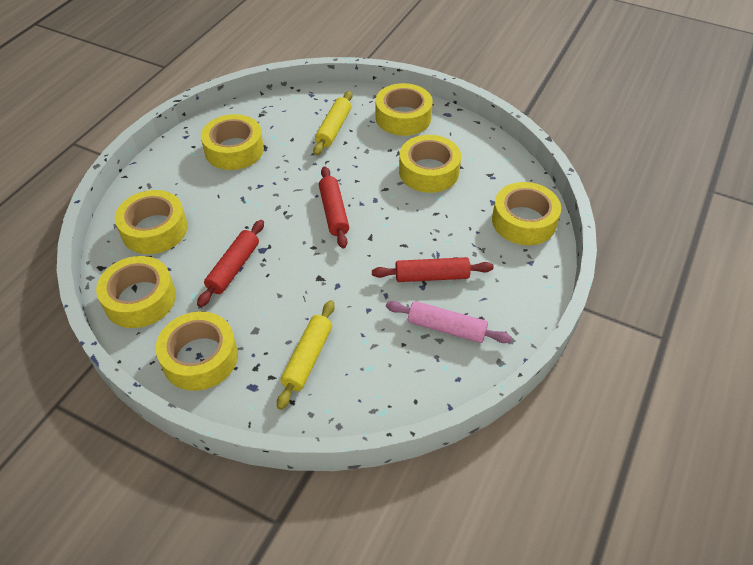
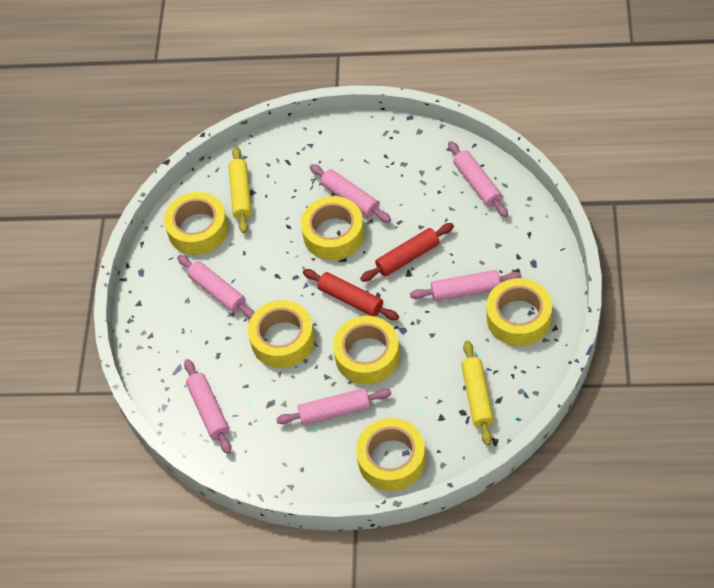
pink rolling pin: [386,301,512,343] = 1 -> [177,255,255,319] [184,359,231,454] [276,388,391,425] [310,164,391,223] [410,270,522,301] [448,141,508,217] = 6
red rolling pin: [197,220,264,307] [319,167,349,248] [372,257,494,282] = 3 -> [303,269,399,320] [360,223,454,282] = 2
yellow tape: [96,256,176,328] [115,190,187,254] [156,312,238,391] [201,114,264,170] [375,83,433,136] [399,135,461,193] [492,182,561,245] = 7 -> [164,192,228,255] [248,300,315,368] [301,196,365,260] [333,316,400,384] [356,418,426,491] [486,278,552,346] = 6

